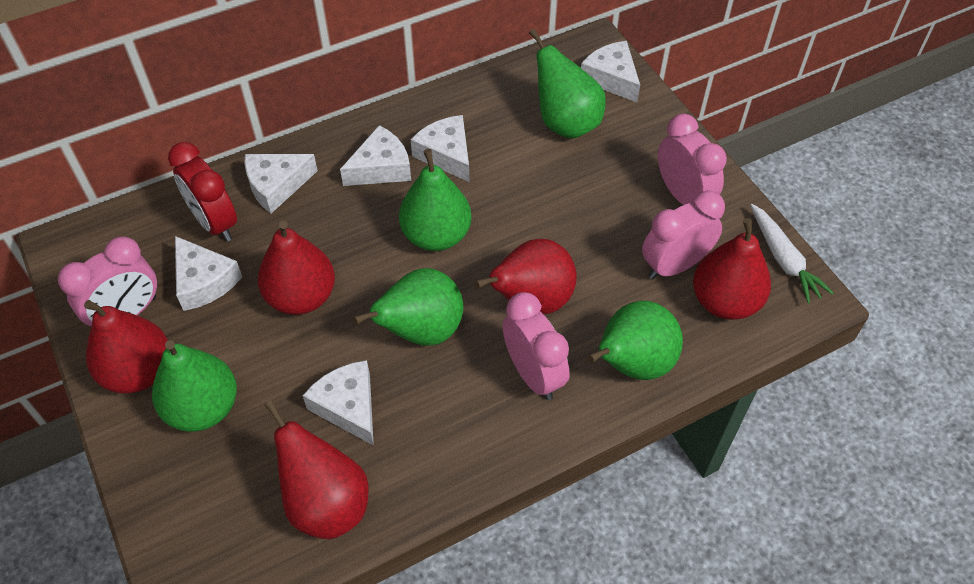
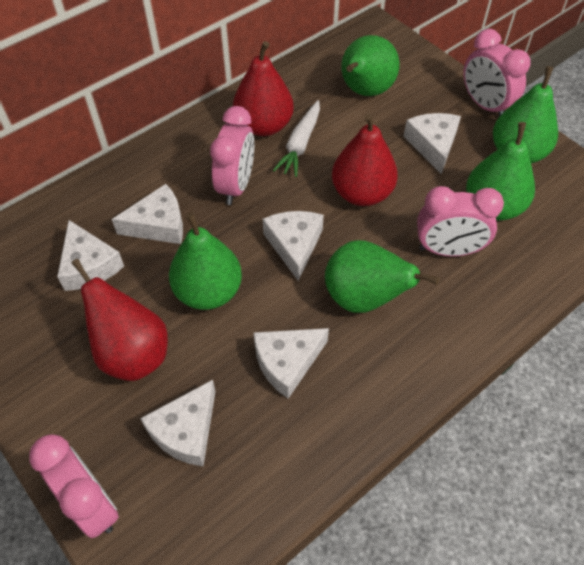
red clock: [168,142,237,241] = 1 -> none = 0
red pear: [84,300,168,394] [258,221,335,315] [265,400,368,539] [474,239,577,314] [693,218,771,320] = 5 -> [72,259,168,381] [233,41,294,136] [332,113,398,206] = 3

